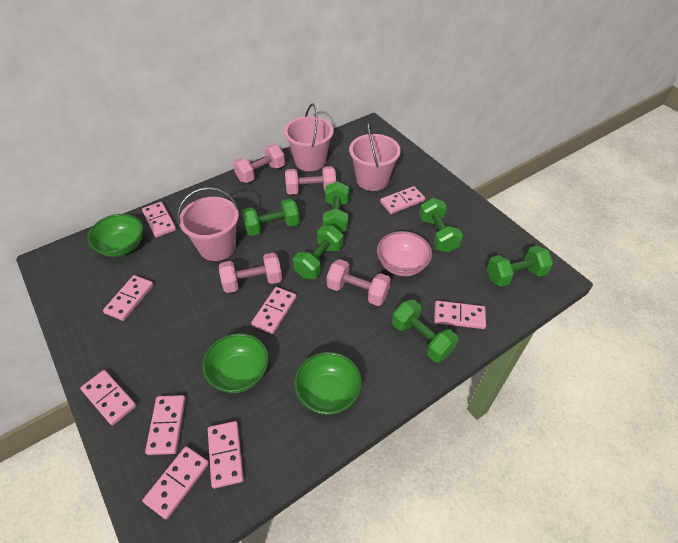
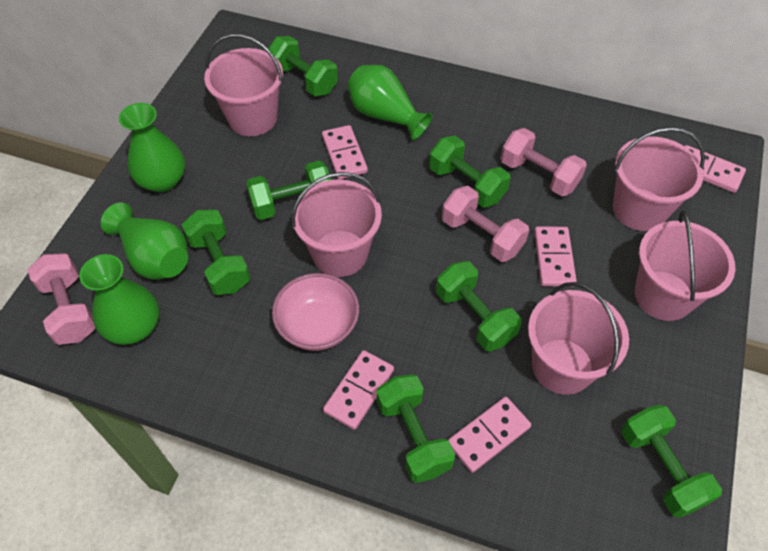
green bowl: [87,214,143,257] [202,333,269,393] [294,352,362,415] = 3 -> none = 0
green dumbbell: [242,199,300,236] [293,225,343,279] [323,181,349,232] [392,299,458,362] [419,198,463,253] [487,246,553,287] = 6 -> [182,210,250,295] [246,161,331,220] [268,36,338,96] [377,374,455,483] [429,136,511,208] [436,261,521,351] [621,405,722,518] = 7
green vase: none = 0 -> [79,254,159,345] [101,203,188,279] [119,103,185,192] [348,65,432,140] = 4
pink bucket: [177,187,239,261] [284,103,334,171] [349,122,401,191] = 3 -> [204,34,283,136] [291,172,382,277] [528,282,629,395] [613,127,705,231] [635,210,736,321] = 5
pink domino: [80,370,136,425] [103,275,154,321] [142,202,176,238] [142,446,209,519] [145,395,186,455] [208,421,244,489] [251,287,297,334] [380,186,425,214] [434,301,486,329] = 9 -> [322,125,368,179] [323,350,394,430] [448,397,531,473] [534,226,577,287] [684,145,746,193] = 5
pink dumbbell: [219,252,282,293] [233,145,285,183] [285,166,336,195] [327,259,391,306] = 4 -> [27,253,95,345] [442,186,529,262] [501,128,587,196] = 3

